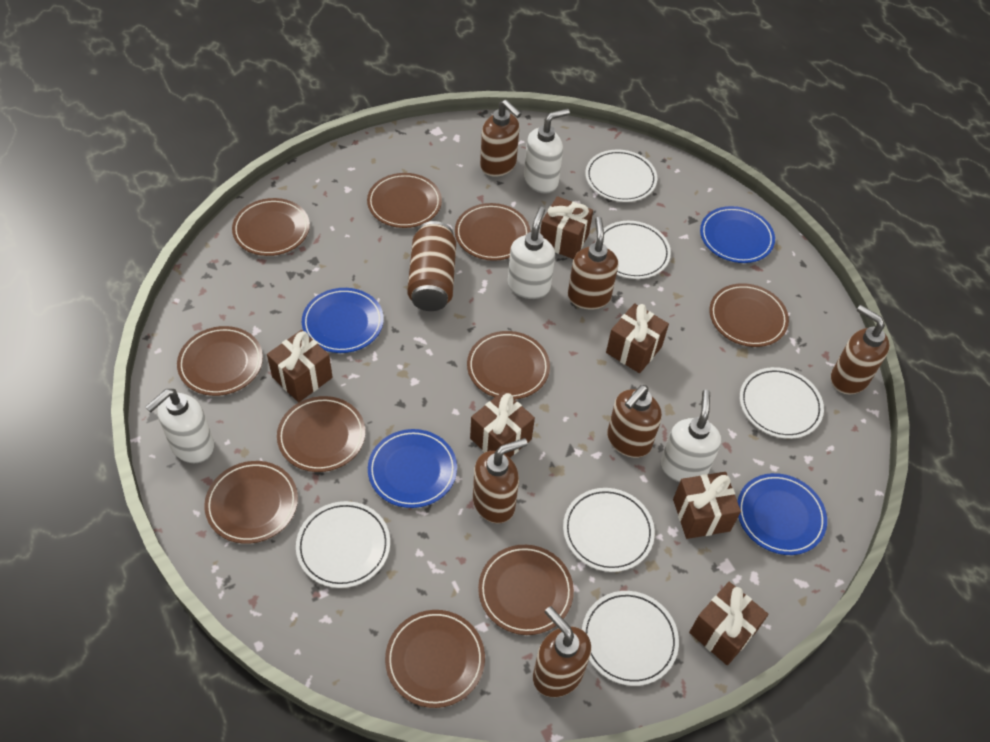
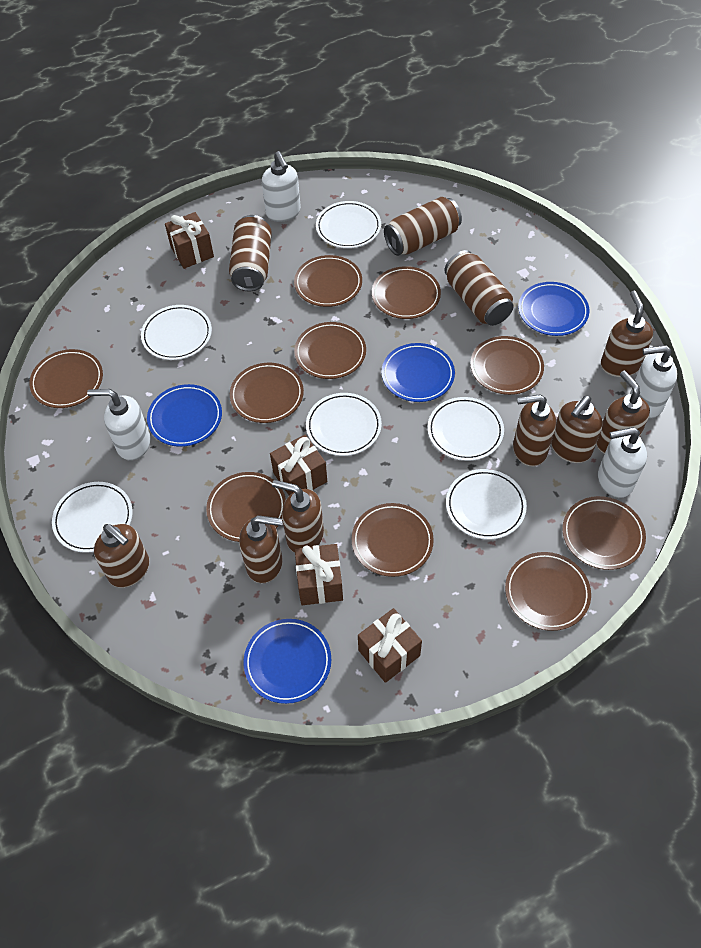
brown can: [407,221,456,311] = 1 -> [229,215,272,291] [384,197,462,256] [444,250,514,326] = 3
brown gift: [267,330,333,402] [470,391,535,458] [540,196,593,259] [606,303,669,373] [673,472,741,539] [689,582,768,665] = 6 -> [165,212,214,269] [270,435,327,496] [295,544,343,605] [358,608,422,683] = 4
brown soap dispenser: [473,438,527,524] [480,100,522,177] [533,606,591,697] [568,217,618,310] [607,385,662,458] [831,305,890,394] = 6 -> [94,524,150,588] [239,515,283,583] [272,480,324,553] [513,394,556,466] [551,396,603,463] [596,371,650,454] [601,291,653,377] = 7

